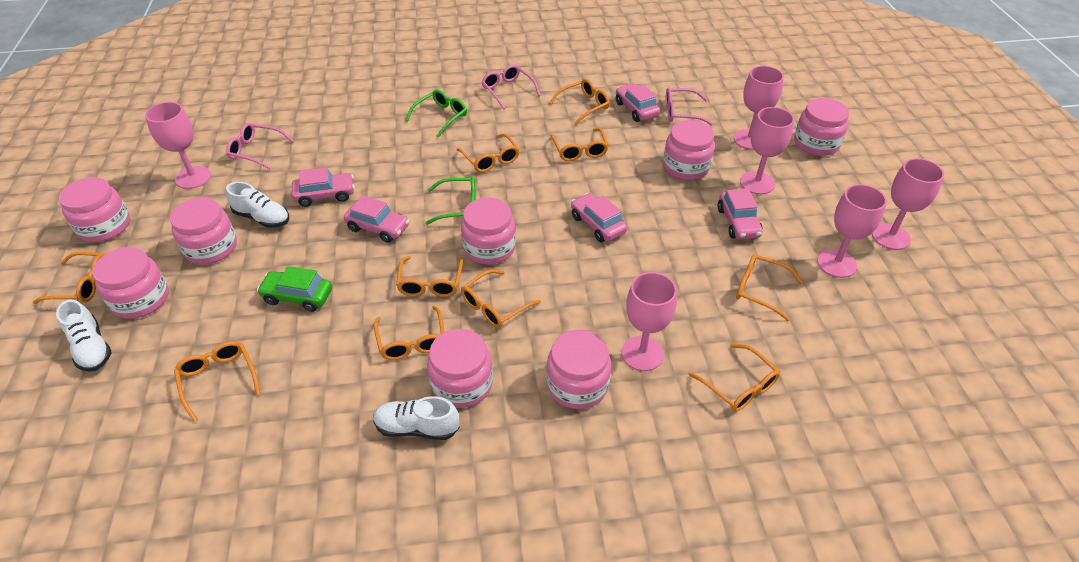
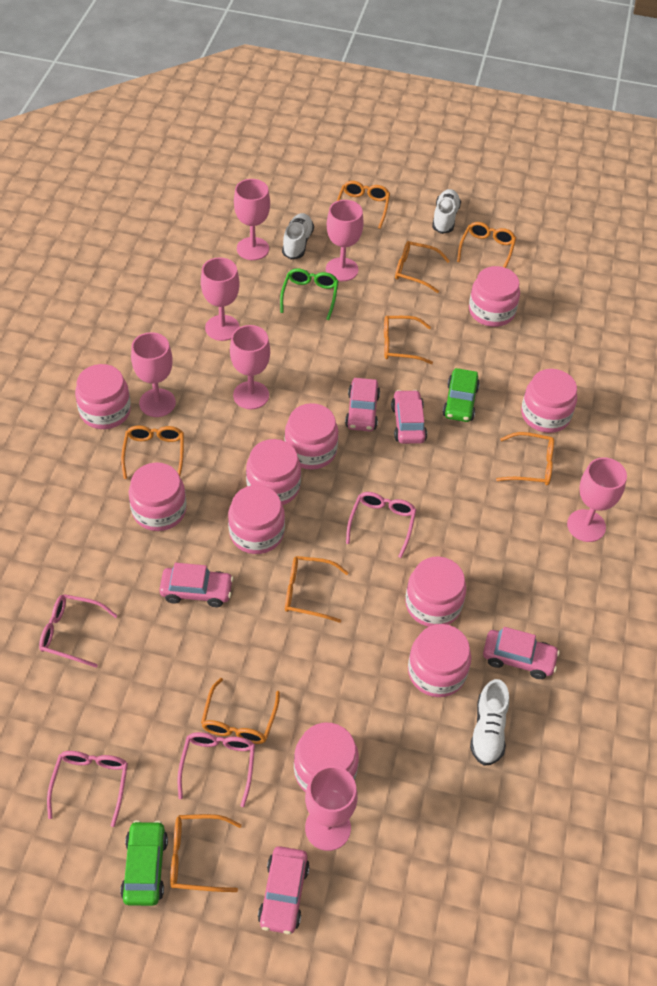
green car: [257,266,332,312] = 1 -> [120,820,168,906] [443,368,480,422] = 2
green glasses: [406,89,467,138] [425,177,476,225] = 2 -> [280,268,338,320] = 1
orange glasses: [32,252,106,304] [174,341,260,422] [374,306,445,360] [396,256,463,297] [457,133,520,173] [461,269,541,328] [550,79,610,125] [550,128,609,161] [688,344,780,412] [736,254,803,321] = 10 -> [121,425,184,479] [170,814,242,892] [201,678,280,744] [285,556,349,623] [337,181,390,229] [384,316,433,364] [395,241,450,293] [457,222,516,268] [496,432,554,486] = 9
pink glasses: [226,123,294,169] [481,65,541,109] [666,87,713,126] = 3 -> [39,594,118,668] [47,751,128,827] [177,732,255,807] [346,492,416,558] = 4
pink goblet: [145,102,211,189] [621,272,677,371] [734,66,784,150] [740,107,794,194] [817,184,887,278] [872,158,944,250] = 6 -> [131,332,176,417] [201,257,240,341] [230,325,270,409] [234,179,270,260] [305,766,358,851] [326,200,364,281] [567,457,627,542] = 7
pink jar: [59,177,130,242] [92,247,169,319] [170,197,237,264] [427,329,493,408] [461,197,516,264] [546,330,611,409] [663,120,715,180] [794,98,849,156] = 8 -> [75,364,131,429] [129,462,187,531] [228,485,285,554] [246,439,301,505] [285,403,339,470] [294,723,359,792] [405,557,466,627] [408,624,471,697] [469,266,520,327] [521,369,577,433] = 10

